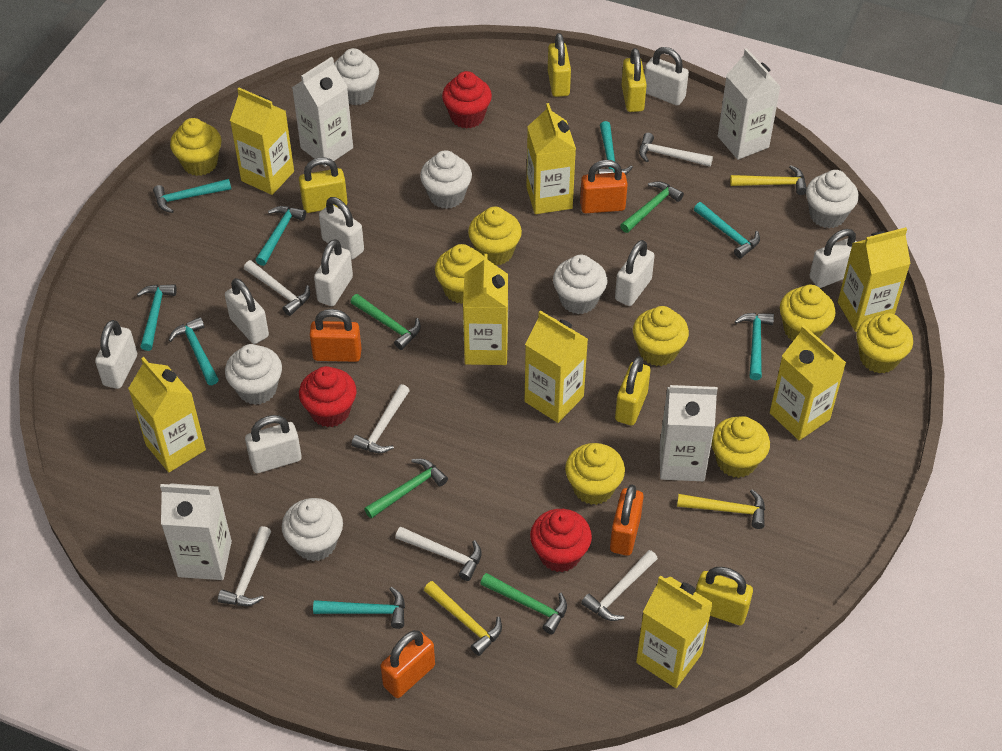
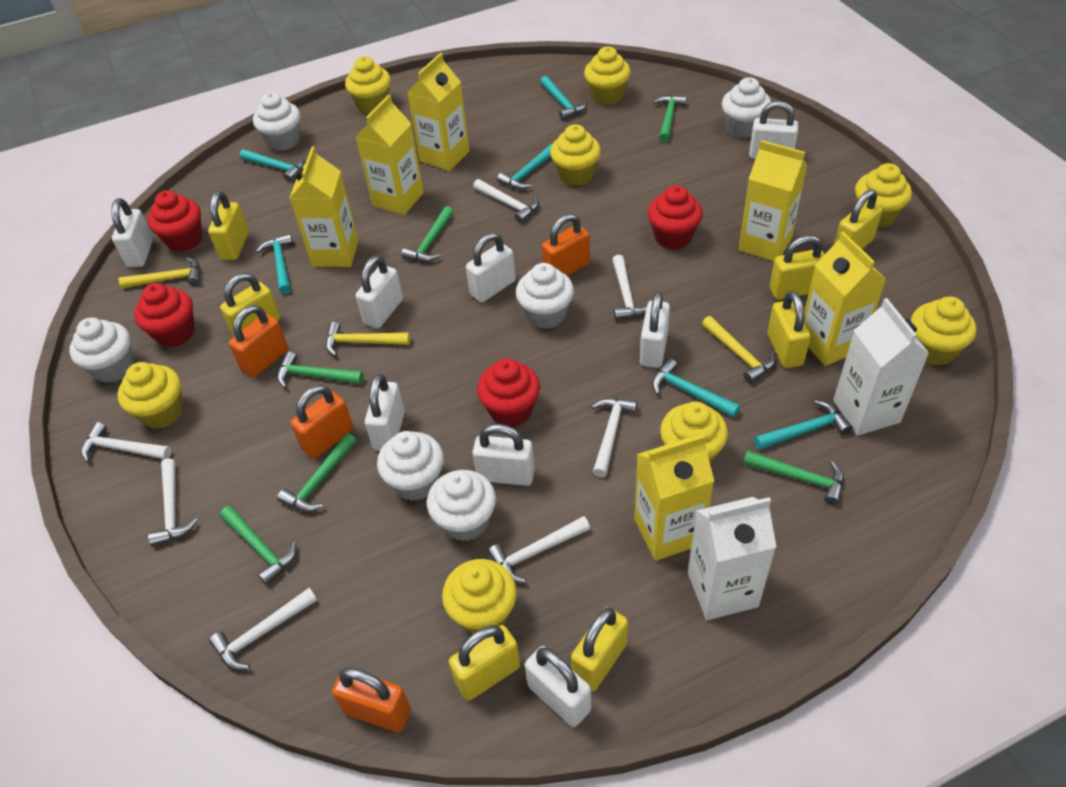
green hammer: [351,294,421,350] [364,459,448,519] [480,573,567,634] [620,181,684,233] = 4 -> [220,506,297,585] [277,352,364,388] [277,433,356,512] [401,206,454,262] [653,95,687,142] [743,451,844,505] = 6
red cupcake: [299,366,357,427] [442,71,492,129] [530,509,592,572] = 3 -> [134,283,195,347] [147,190,202,252] [477,358,540,427] [648,185,703,250] = 4
turquoise hammer: [137,284,177,351] [153,179,231,213] [168,317,219,385] [255,206,306,266] [313,587,405,629] [598,121,633,175] [694,202,760,259] [735,313,774,380] = 8 -> [240,149,304,182] [256,233,293,294] [497,143,553,190] [540,76,587,120] [652,358,740,418] [754,400,853,450] = 6
white carton: [160,483,232,580] [292,57,353,167] [660,385,718,481] [718,48,780,160] = 4 -> [688,497,776,620] [833,298,930,436] = 2
white hammer: [218,526,271,606] [244,260,310,316] [351,384,410,453] [395,527,482,581] [581,550,658,621] [639,133,713,167] = 6 -> [81,422,172,462] [148,458,198,547] [209,588,317,670] [473,179,539,223] [488,516,590,583] [591,398,638,477] [612,255,647,320] = 7
yellow carton: [128,357,206,472] [230,88,294,195] [463,254,508,365] [525,310,588,423] [526,103,576,214] [636,575,713,688] [770,325,846,440] [838,227,911,332] = 8 -> [289,147,359,267] [356,95,424,215] [407,53,470,171] [634,434,714,561] [739,140,807,261] [804,232,886,366] = 6
yellow padlock: [299,157,347,213] [548,33,571,97] [615,356,650,425] [622,48,647,112] [695,567,753,625] = 5 -> [208,191,249,260] [220,273,280,336] [449,625,520,701] [571,607,628,692] [767,291,811,368] [770,235,825,300] [834,189,882,249] = 7

